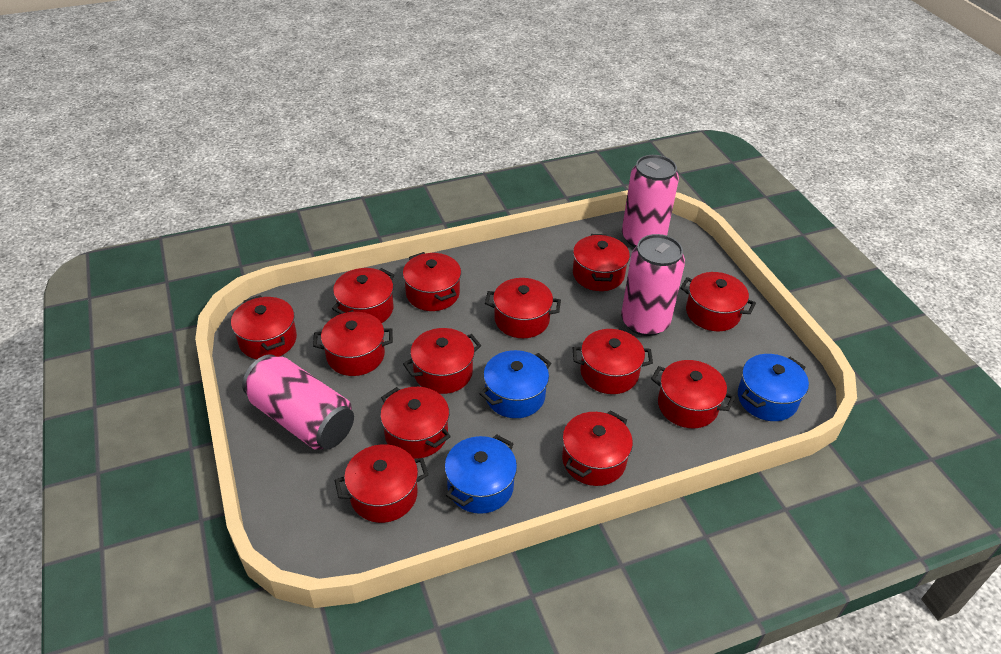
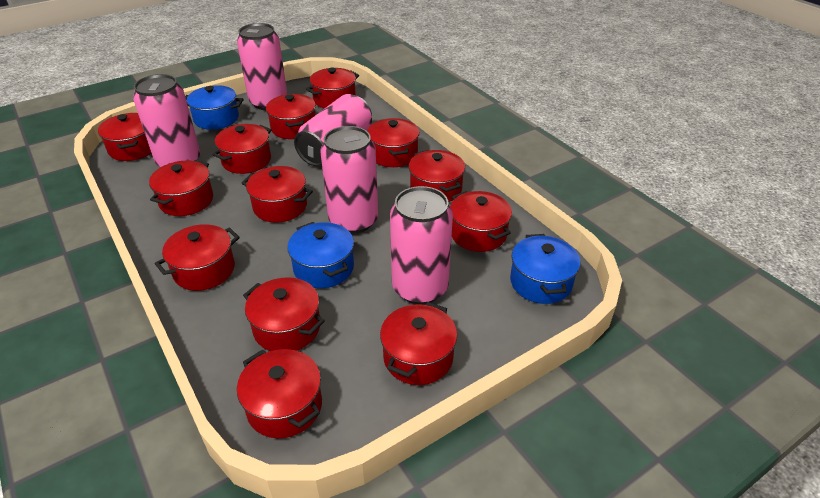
pink can: [242,354,354,450] [621,234,685,336] [622,155,679,247] = 3 -> [133,74,200,167] [237,23,287,110] [294,94,372,166] [320,126,378,234] [390,186,453,304] = 5

